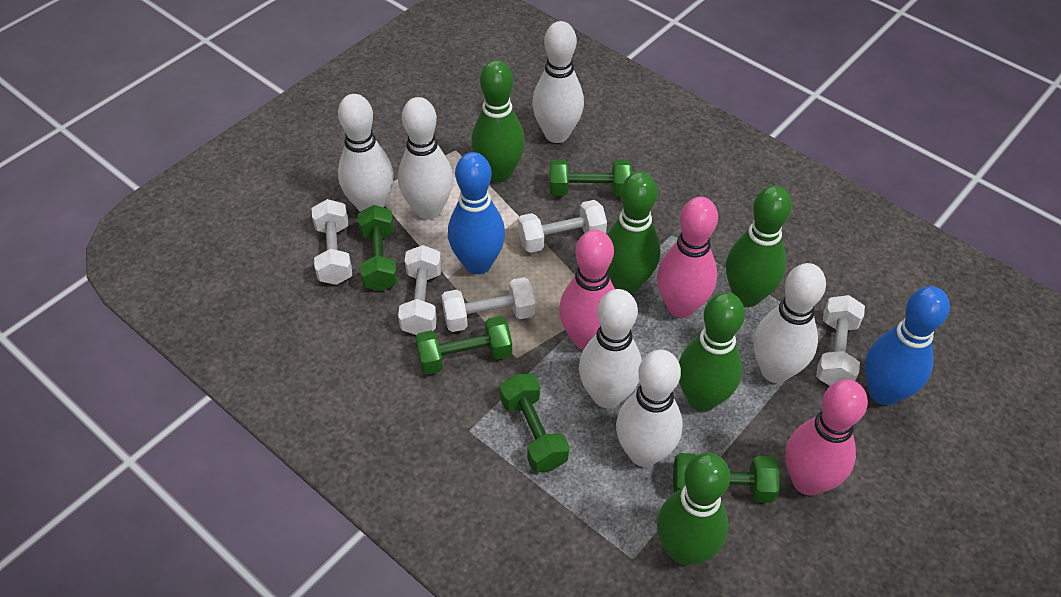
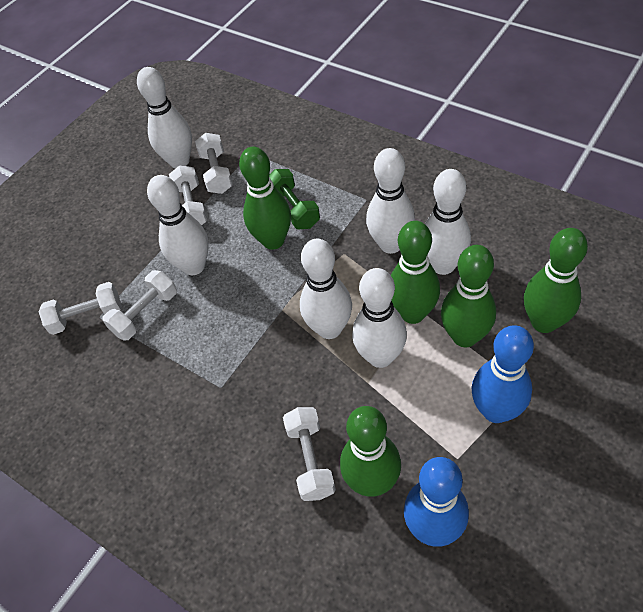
green dumbbell: [358,205,398,291] [415,316,512,374] [500,374,569,472] [550,159,632,196] [673,453,779,503] = 5 -> [269,169,320,229] = 1
pink bowling pin: [559,230,615,350] [657,197,718,318] [785,379,868,496] = 3 -> none = 0

